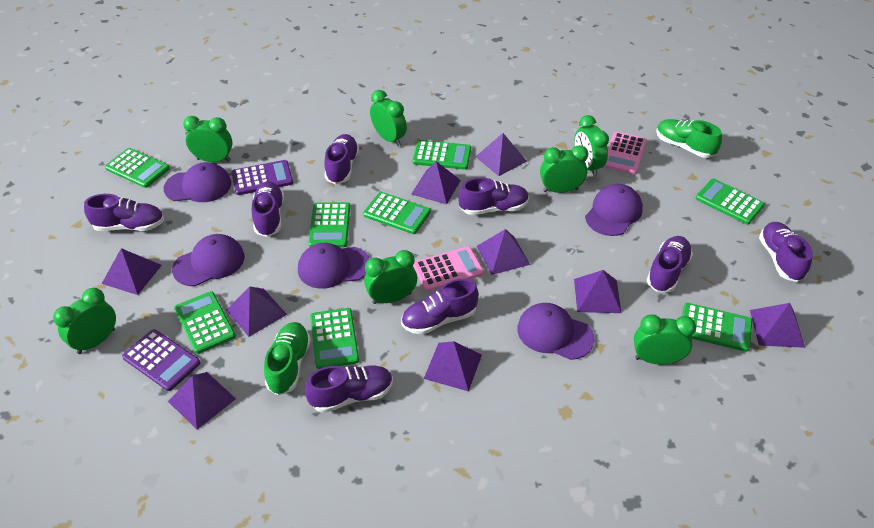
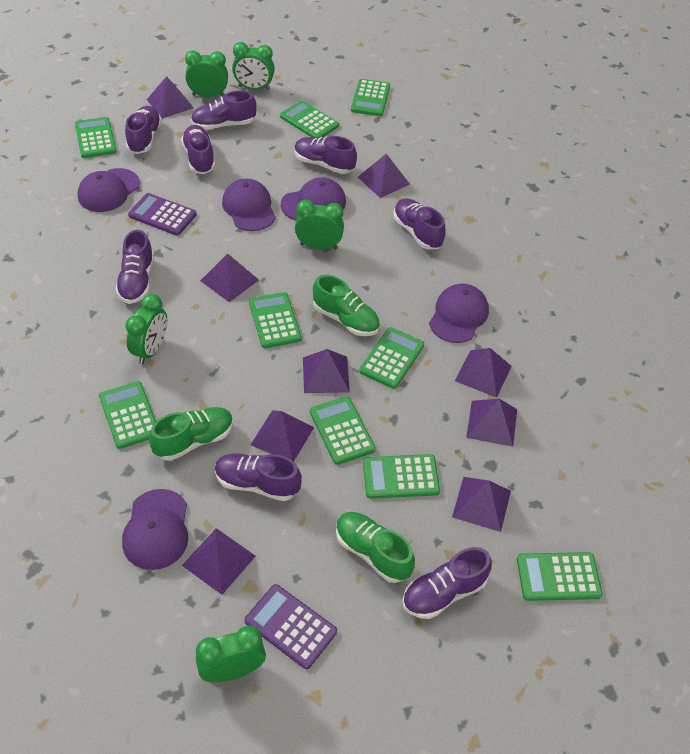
green calculator: [105,148,170,188] [174,291,236,354] [308,202,350,248] [310,308,359,369] [363,192,431,234] [413,140,471,170] [682,303,752,352] [696,179,765,225] = 8 -> [75,117,117,158] [99,381,156,449] [249,292,302,348] [280,101,339,139] [310,396,376,465] [351,79,390,116] [359,327,424,389] [363,454,440,499] [517,552,602,601] = 9
green clock: [53,288,116,354] [183,116,233,162] [364,250,417,304] [370,90,407,146] [540,145,588,193] [574,115,609,176] [634,314,696,364] = 7 -> [125,294,167,364] [185,50,228,97] [196,626,266,682] [232,42,275,90] [295,200,344,250] = 5
green shoe: [264,322,311,395] [656,119,722,158] = 2 -> [149,407,233,461] [313,275,380,336] [336,512,415,583] = 3
pink calculator: [413,246,484,292] [604,132,647,175] = 2 -> none = 0

